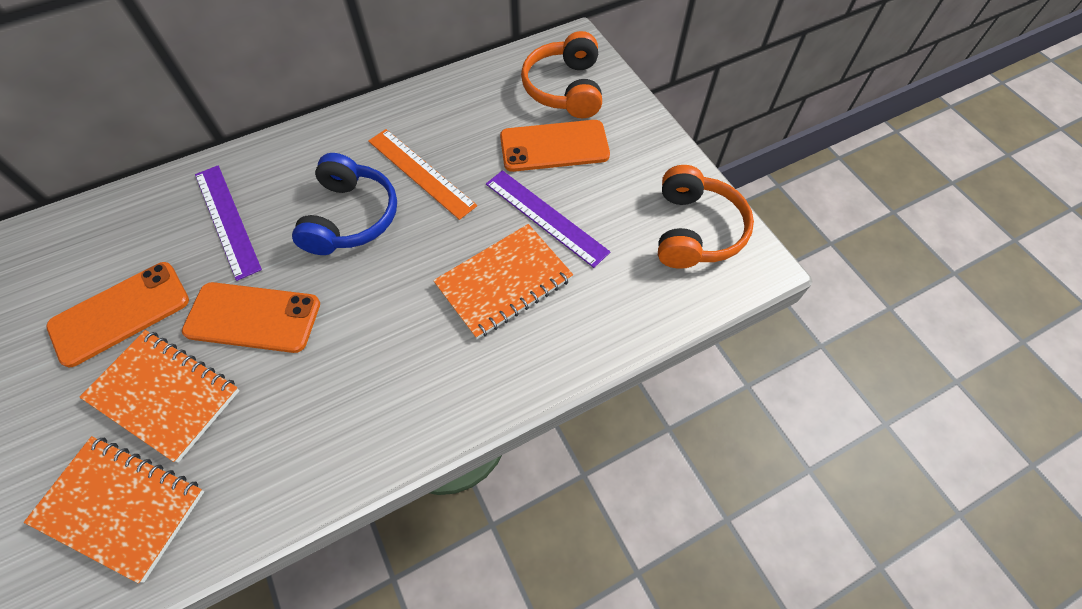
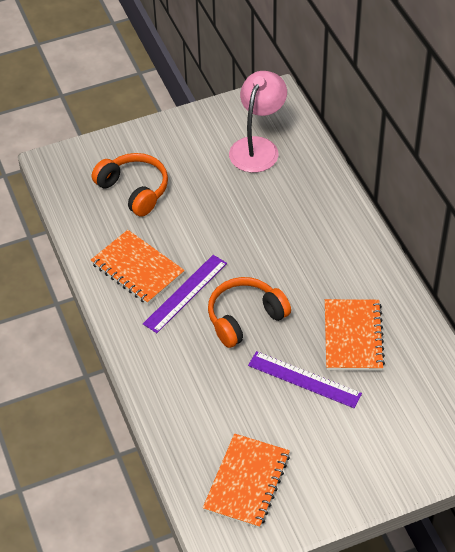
blue headphones: [292,153,397,255] = 1 -> none = 0
orange phone: [46,262,189,367] [182,282,320,353] [500,120,610,172] = 3 -> none = 0
orange ruler: [368,129,477,220] = 1 -> none = 0
pink lamp: none = 0 -> [229,71,287,173] = 1

